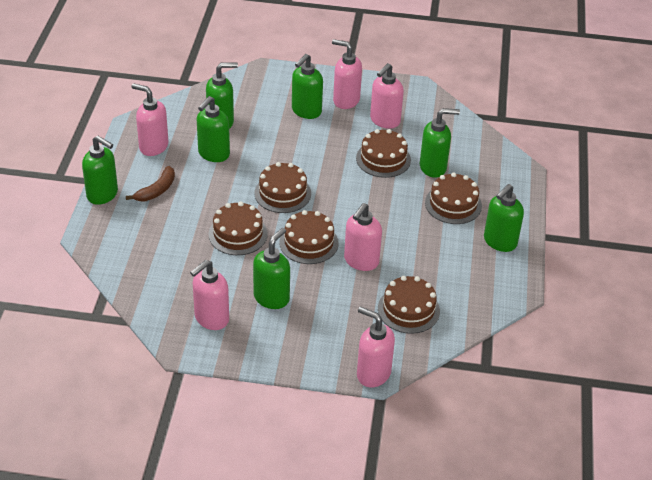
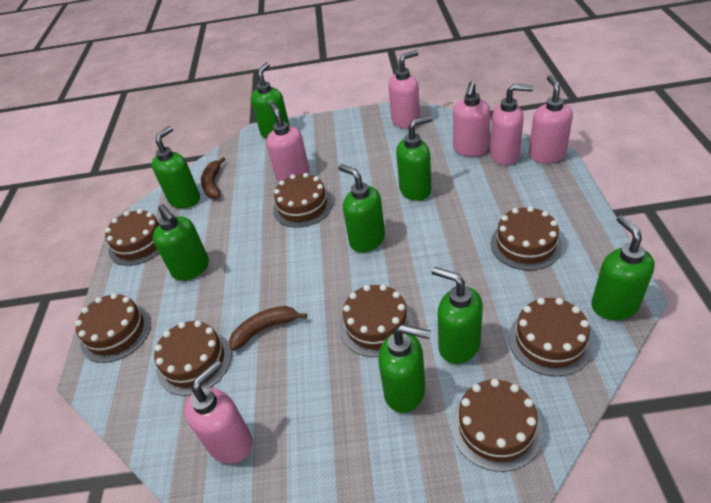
brown banana: [126,166,175,201] = 1 -> [201,157,225,199] [229,306,307,351] = 2
brown cake: [209,202,268,255] [255,162,311,213] [279,210,339,264] [356,129,411,178] [378,276,440,334] [425,173,482,224] = 6 -> [75,293,151,363] [105,209,159,266] [154,320,232,396] [273,173,333,228] [339,284,414,357] [451,379,543,472] [491,206,562,270] [509,298,593,376] = 8
green soap dispenser: [82,136,118,205] [197,96,230,162] [206,63,238,129] [253,228,290,309] [292,54,323,119] [420,108,460,178] [484,184,524,252] = 7 -> [152,126,200,208] [153,204,209,281] [251,62,290,139] [338,164,385,252] [378,324,431,413] [396,115,433,201] [432,267,483,364] [591,215,655,320] = 8

